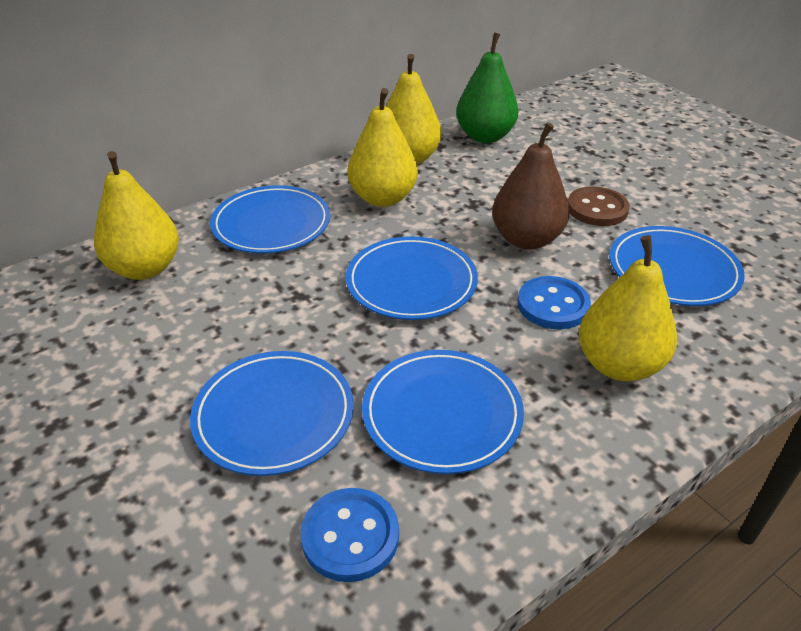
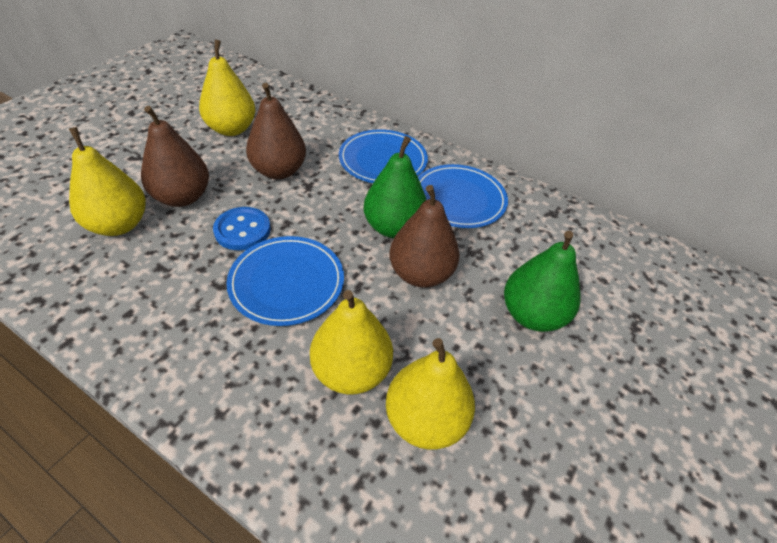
blue button: [301,488,399,582] [517,276,591,329] = 2 -> [213,207,271,250] = 1
blue plate: [190,351,354,476] [210,185,330,253] [346,236,478,320] [362,350,524,474] [609,226,745,306] = 5 -> [226,236,344,326] [339,129,428,183] [418,164,508,228] = 3
brown button: [568,186,630,226] = 1 -> none = 0
brown pear: [492,123,570,250] = 1 -> [141,106,209,207] [246,83,306,179] [389,185,460,288] = 3
green pear: [456,33,518,143] = 1 -> [363,136,426,238] [504,231,581,332] = 2

